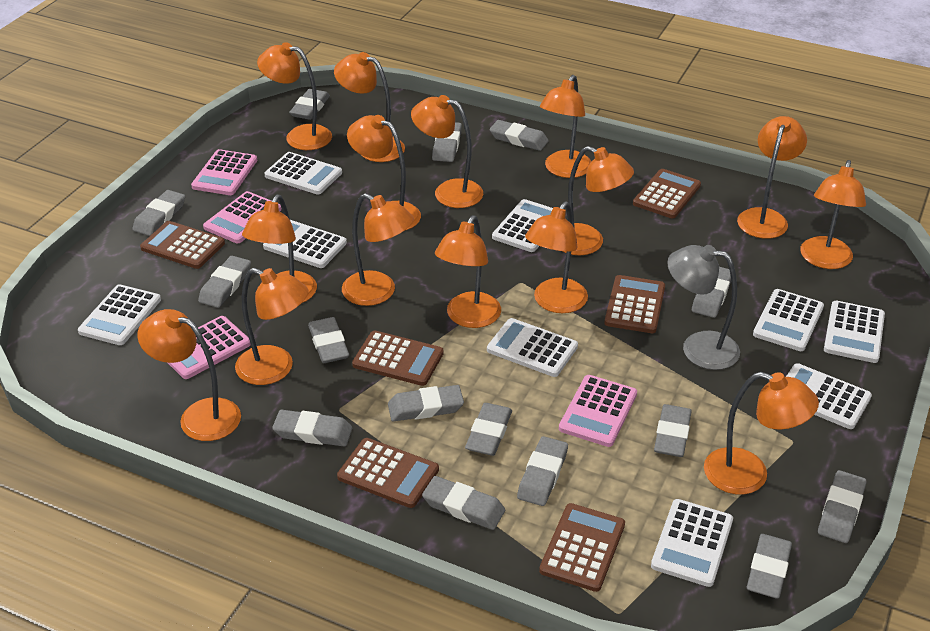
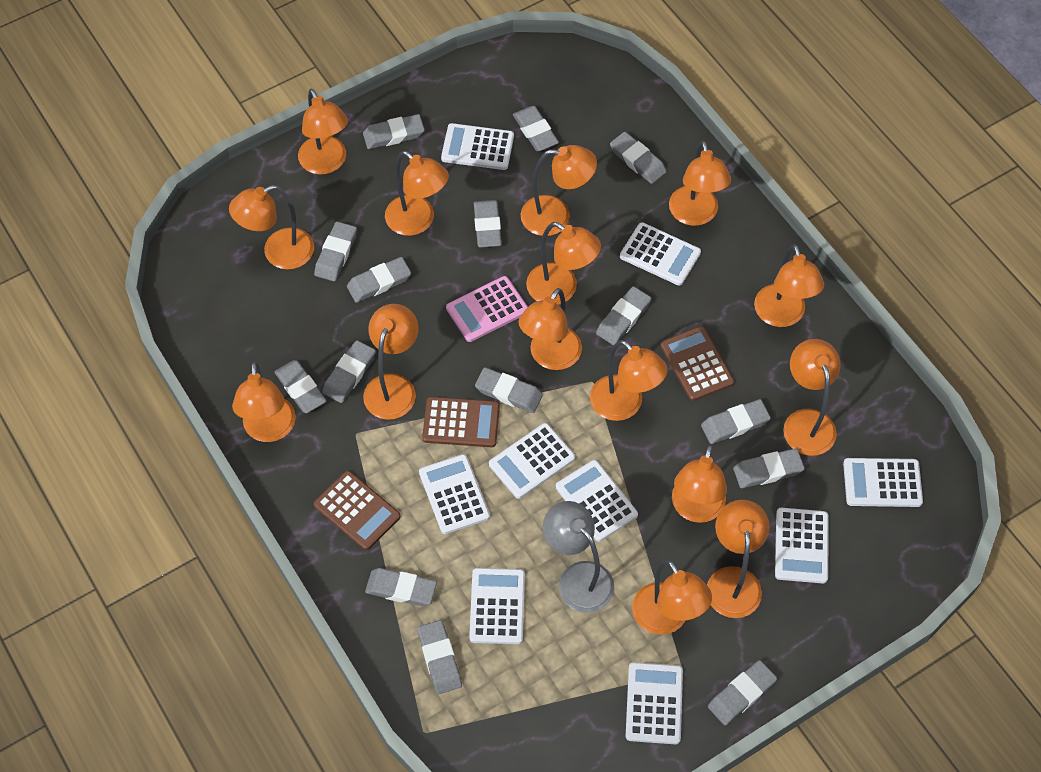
brown calculator: [140,221,225,269] [337,438,439,508] [352,330,444,386] [539,503,625,592] [604,275,665,333] [633,169,701,218] = 6 -> [314,471,401,550] [422,397,500,447] [661,326,734,401] = 3
pink calculator: [168,316,251,379] [191,149,257,195] [203,191,282,243] [559,375,637,447] = 4 -> [446,276,528,342] = 1

